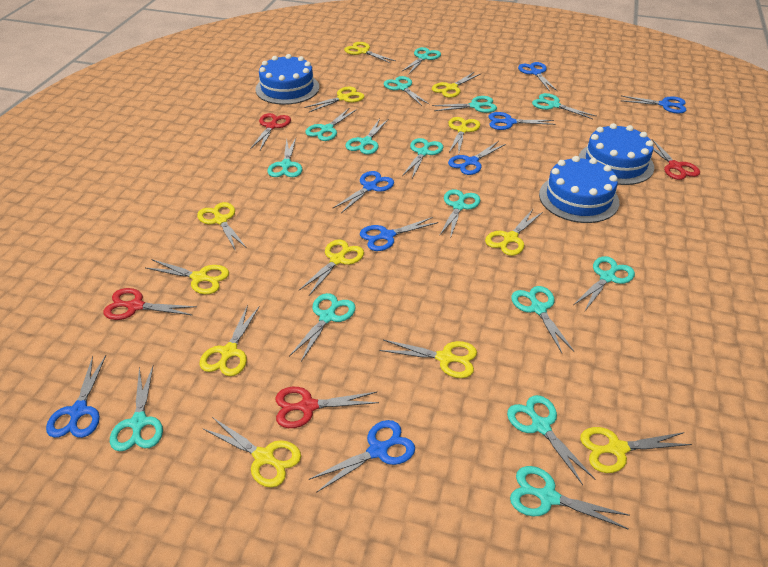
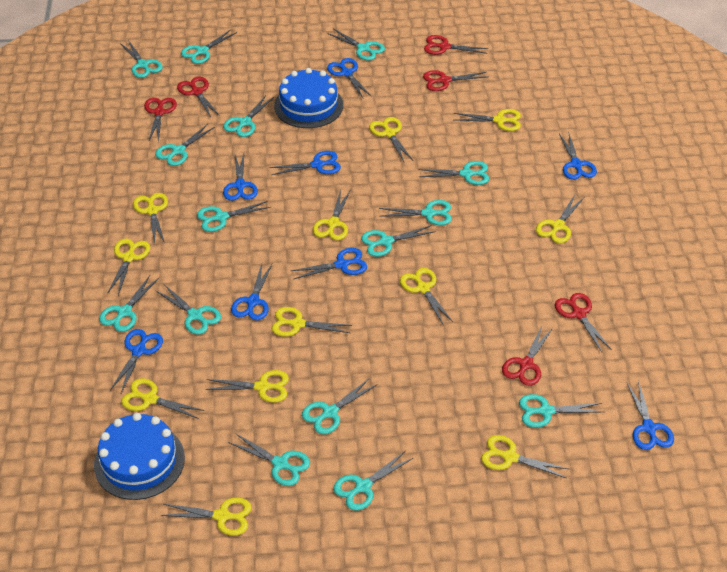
blue cake: [255,54,319,105] [539,156,619,223] [579,123,654,185] = 3 -> [94,413,185,500] [274,68,343,128] = 2
red scissors: [103,288,197,320] [251,113,291,150] [275,387,379,428] [652,139,700,180] = 4 -> [144,98,177,142] [177,77,220,118] [423,70,487,91] [424,35,488,55] [502,326,553,386] [555,293,612,352] = 6

